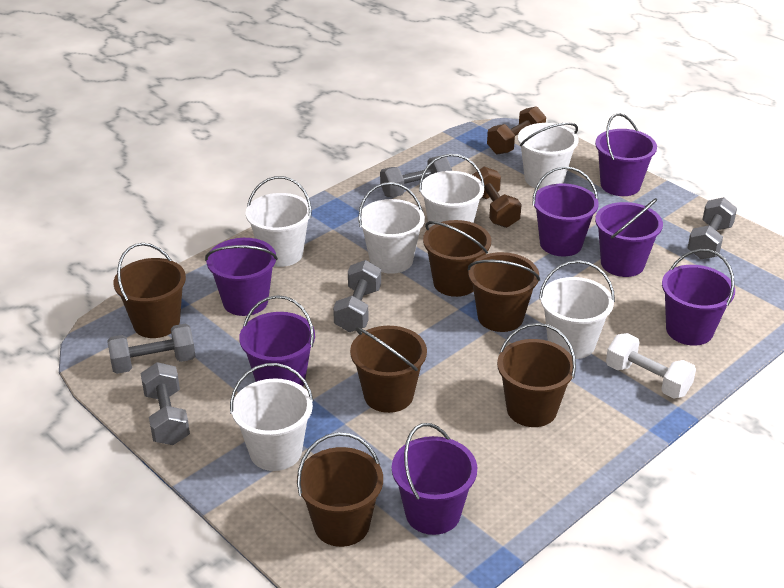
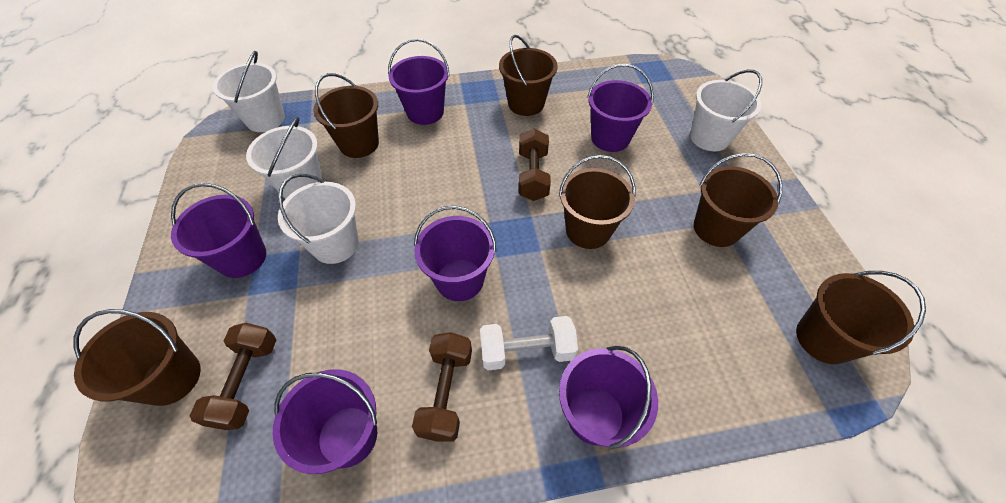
brown dumbbell: [472,166,522,228] [487,106,546,154] = 2 -> [190,323,276,430] [412,332,472,442] [519,129,551,201] = 3
grey dumbbell: [107,324,195,374] [141,362,190,445] [333,260,381,332] [380,156,452,197] [688,197,737,259] = 5 -> none = 0
purple bucket: [205,238,278,316] [239,295,315,386] [392,423,477,535] [532,167,599,257] [595,113,657,196] [595,198,663,277] [662,249,735,346] = 7 -> [171,183,266,278] [272,369,377,474] [388,39,450,125] [414,206,496,301] [559,346,658,450] [587,64,654,152] = 6
white bucket: [230,363,314,471] [246,176,312,267] [358,182,425,274] [419,154,485,228] [518,123,578,189] [539,260,615,359] = 6 -> [213,51,285,132] [246,117,323,199] [278,174,359,264] [690,70,762,151] = 4

